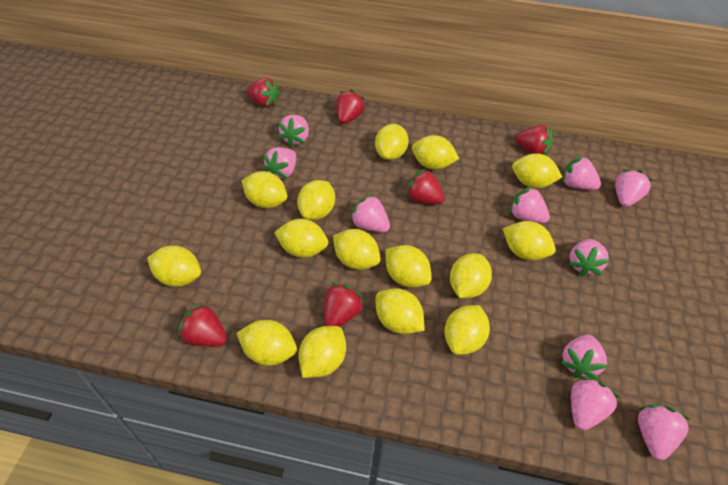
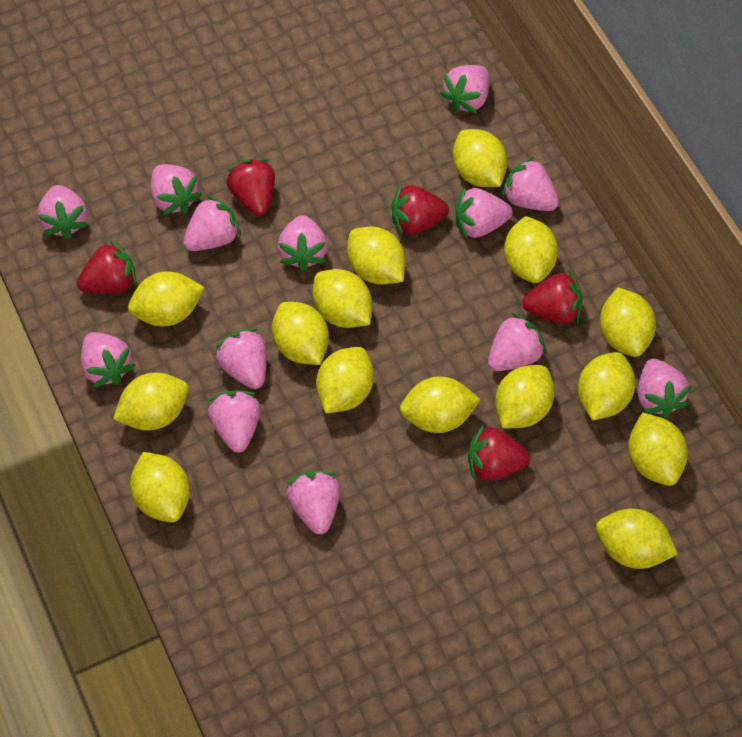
pink strawberry: [263,147,296,179] [278,115,309,147] [350,194,390,232] [509,186,550,223] [560,334,607,380] [562,155,601,190] [568,239,609,277] [571,377,620,430] [615,170,653,207] [638,404,691,460] = 10 -> [37,185,88,239] [81,332,135,387] [151,164,202,215] [183,195,241,251] [208,390,260,452] [214,328,266,389] [278,215,328,272] [286,471,340,534] [440,65,489,113] [455,187,513,239] [488,313,546,371] [502,157,559,211] [637,359,691,418] = 13
red strawberry: [178,302,227,347] [247,78,280,107] [324,283,364,327] [336,90,365,124] [406,169,445,204] [515,125,552,155] = 6 -> [77,240,136,294] [227,159,275,216] [392,184,449,235] [468,425,530,480] [522,270,583,324] = 5

